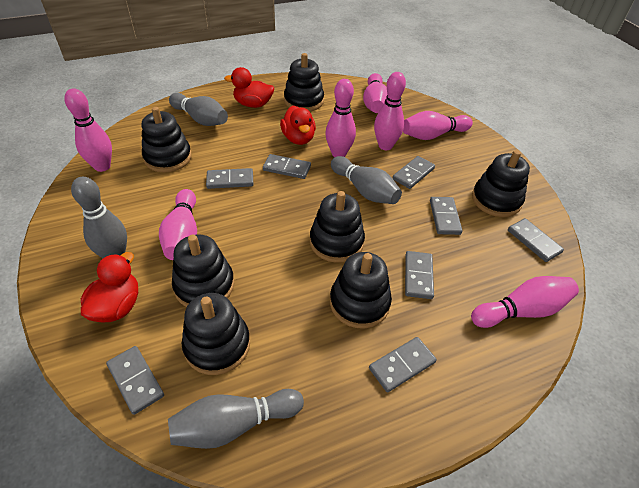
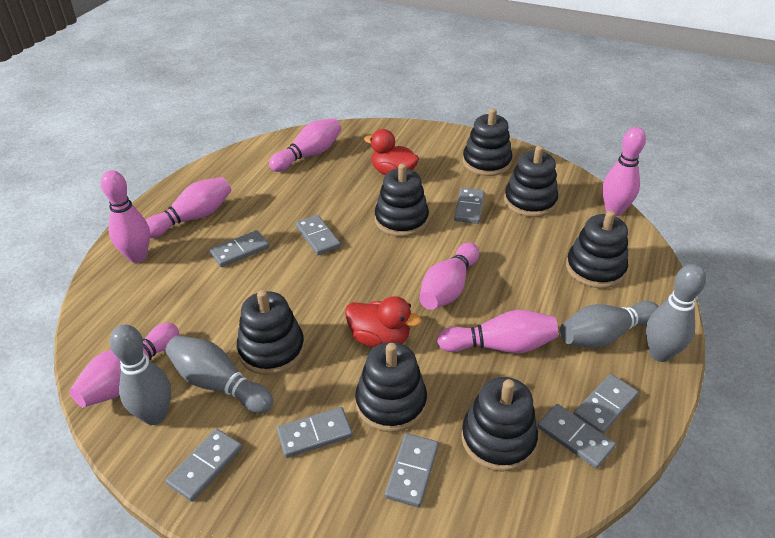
red duck: [81,252,138,323] [224,67,274,108] [280,106,316,145] = 3 -> [345,296,422,347] [364,129,419,175] = 2

